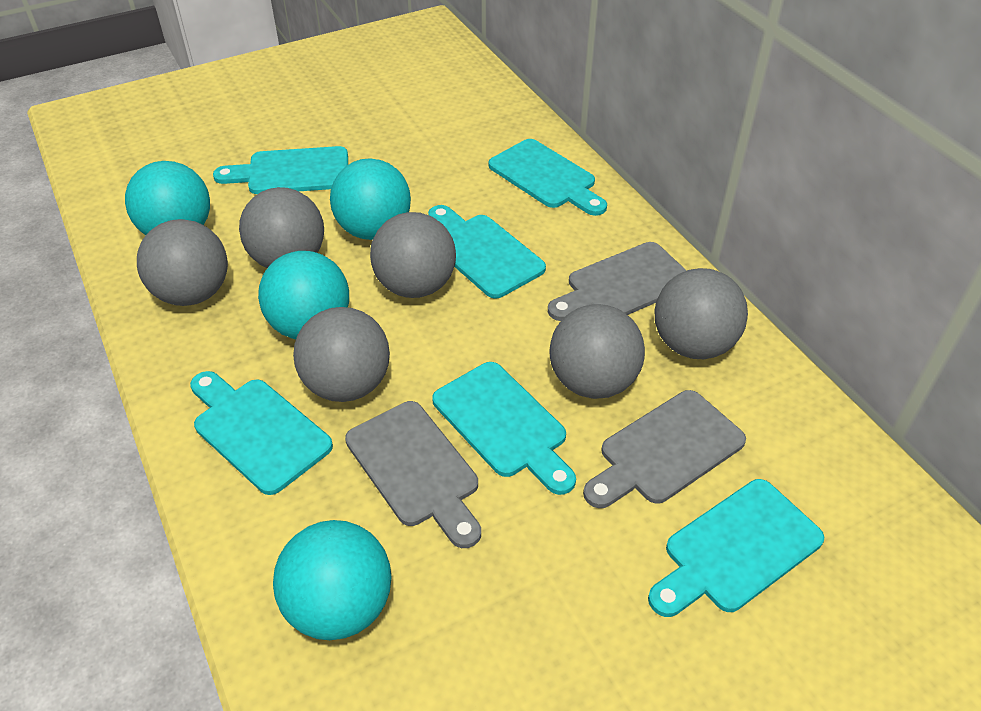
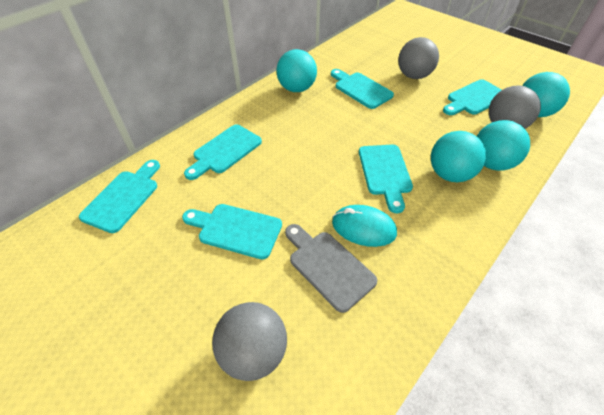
grey ball: [137,219,228,306] [239,187,324,268] [293,307,390,402] [370,212,456,298] [550,304,645,399] [654,268,748,359] = 6 -> [212,302,287,381] [398,37,439,79] [489,86,541,129] = 3
grey cutting board: [345,401,481,548] [548,242,687,321] [583,390,746,508] = 3 -> [285,224,377,313] = 1
turquoise mouse: none = 0 -> [332,205,397,247] = 1

